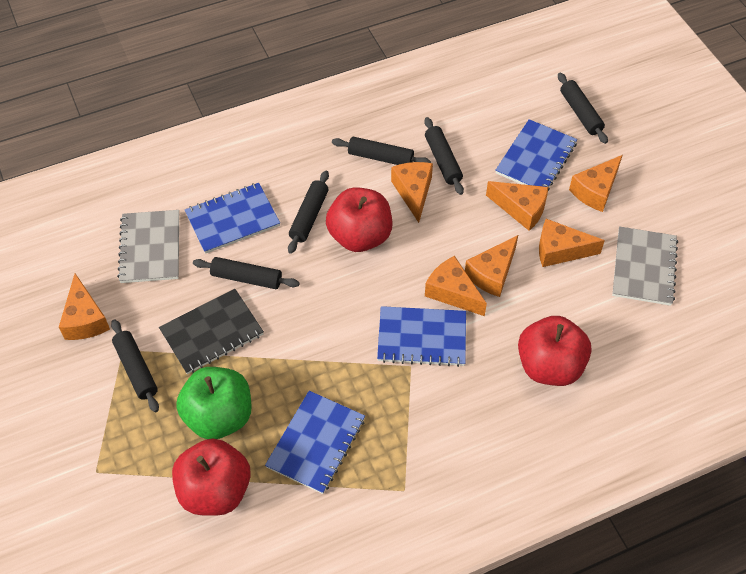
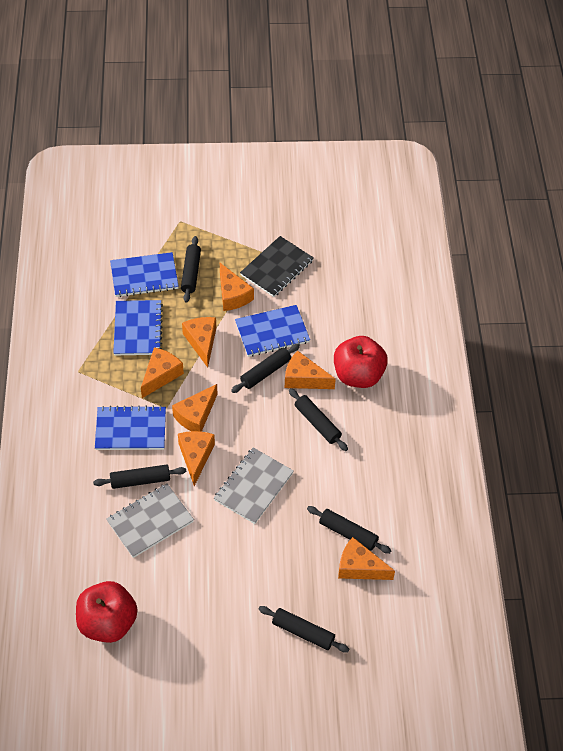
green apple: [176,367,252,439] = 1 -> none = 0
red apple: [172,439,251,516] [326,187,392,252] [518,316,591,386] = 3 -> [76,581,138,643] [334,336,388,388] = 2

